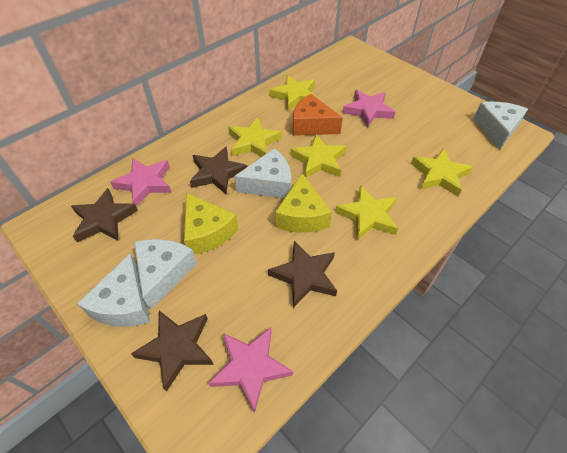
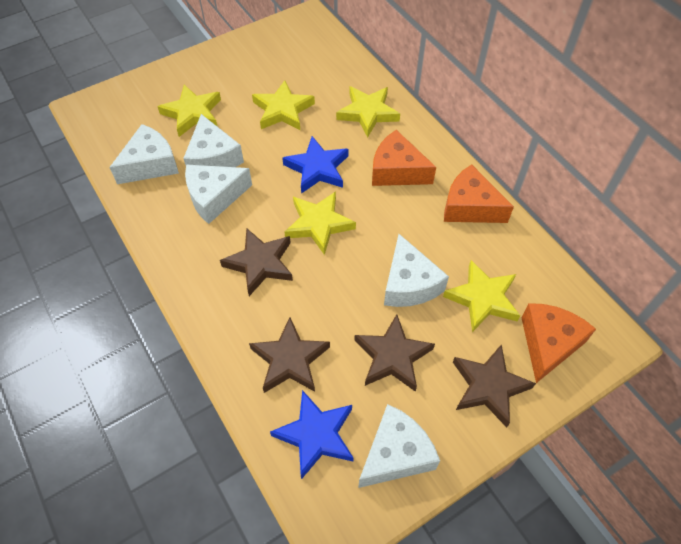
blue star: none = 0 -> [270,390,354,479] [282,136,349,193] = 2
orange cheese: [293,94,343,136] = 1 -> [372,130,436,186] [444,165,514,223] [521,303,596,383] = 3
pink star: [110,158,172,207] [208,327,293,413] [343,90,395,127] = 3 -> none = 0
white cheese: [77,253,150,327] [134,239,197,310] [234,148,291,198] [473,102,528,150] = 4 -> [109,124,179,184] [183,114,244,167] [185,165,252,224] [358,404,440,488] [384,234,449,307] = 5
yellow cheese: [184,193,238,254] [275,174,332,232] = 2 -> none = 0

